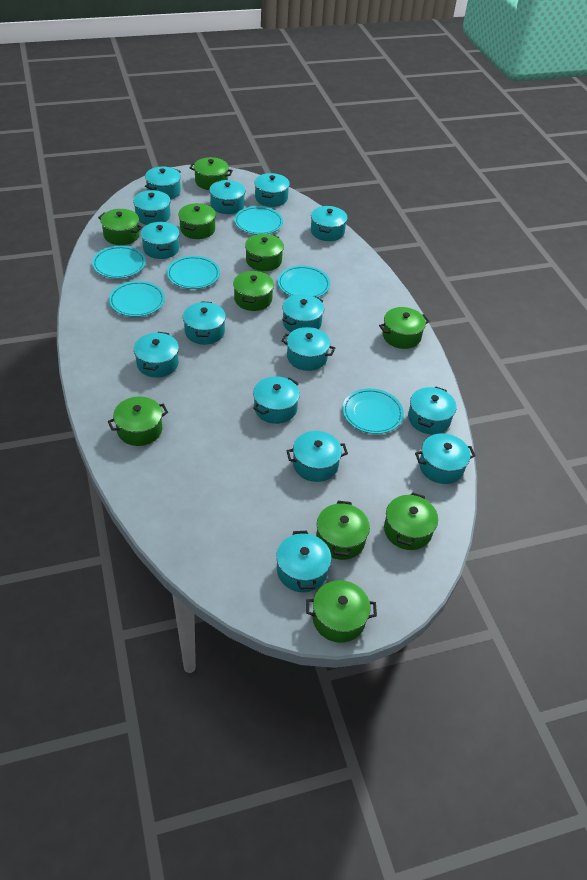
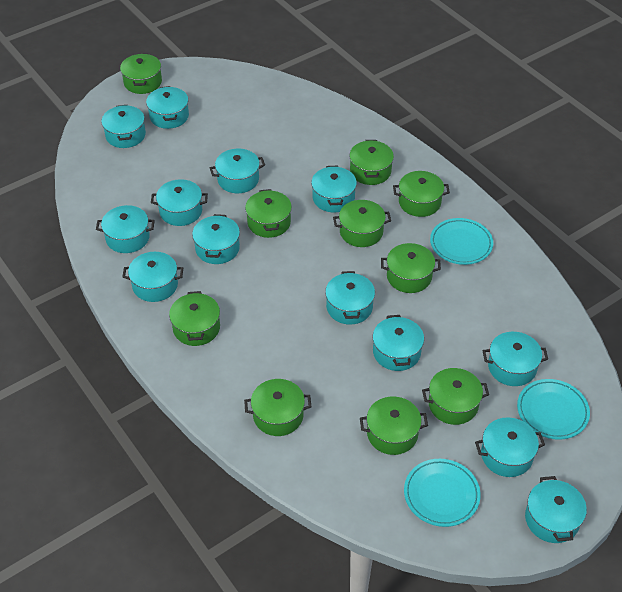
turquoise plate: [92,246,146,278] [109,281,165,317] [167,256,220,289] [234,206,283,235] [278,265,330,297] [342,388,404,434] = 6 -> [404,459,480,527] [430,218,493,265] [517,379,590,440] = 3
turquoise pot: [133,190,171,225] [134,332,179,378] [141,222,180,259] [145,167,181,199] [183,301,226,345] [209,180,245,214] [253,376,300,424] [254,173,290,207] [276,531,332,592] [282,294,324,332] [282,327,335,371] [286,431,348,482] [311,206,348,241] [408,386,456,434] [415,433,476,484] = 15 -> [96,205,155,253] [101,105,146,148] [122,252,183,302] [146,86,189,129] [151,179,208,226] [192,214,240,264] [210,149,265,193] [311,166,357,212] [325,271,375,325] [373,315,424,371] [475,417,545,477] [483,332,548,386] [525,476,587,543] = 13

